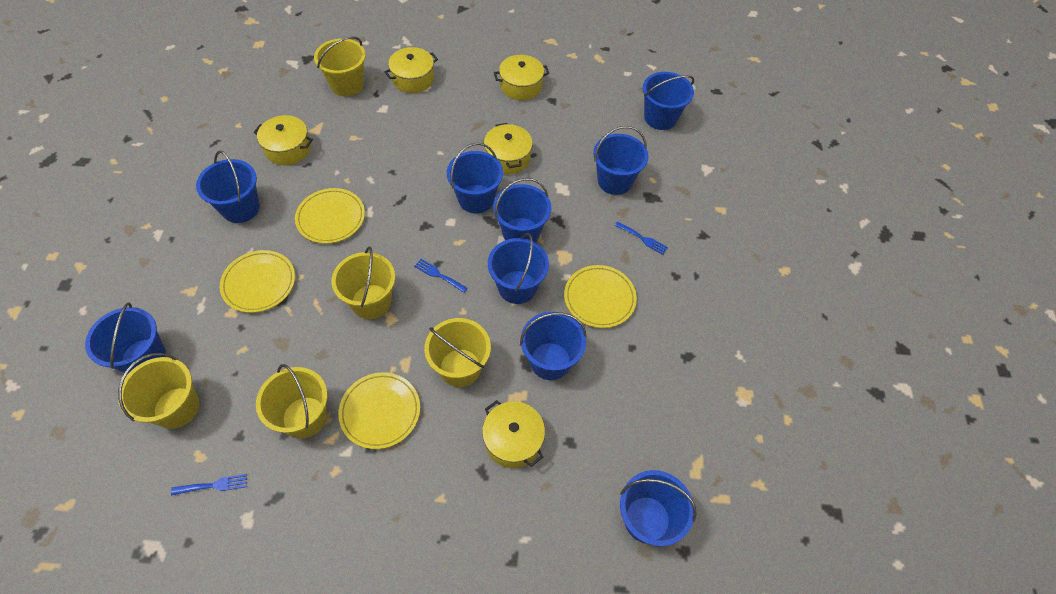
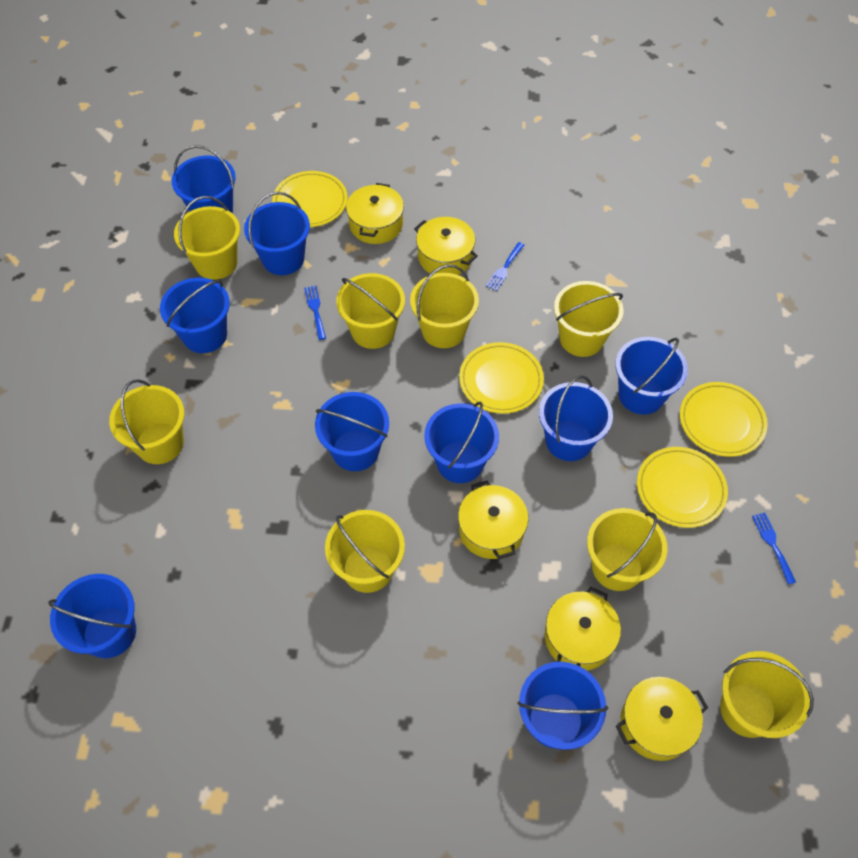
yellow bucket: [118,353,200,429] [256,364,328,439] [314,36,366,97] [332,246,395,319] [424,318,491,387] = 5 -> [109,379,184,464] [174,196,240,280] [325,510,405,593] [336,273,405,349] [410,264,479,348] [554,281,623,357] [587,508,667,591] [720,651,814,738] = 8

